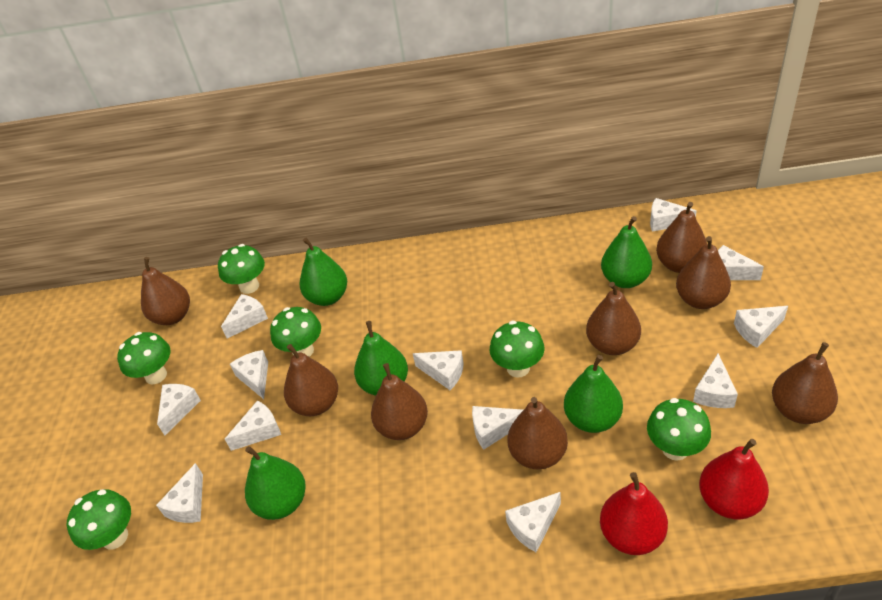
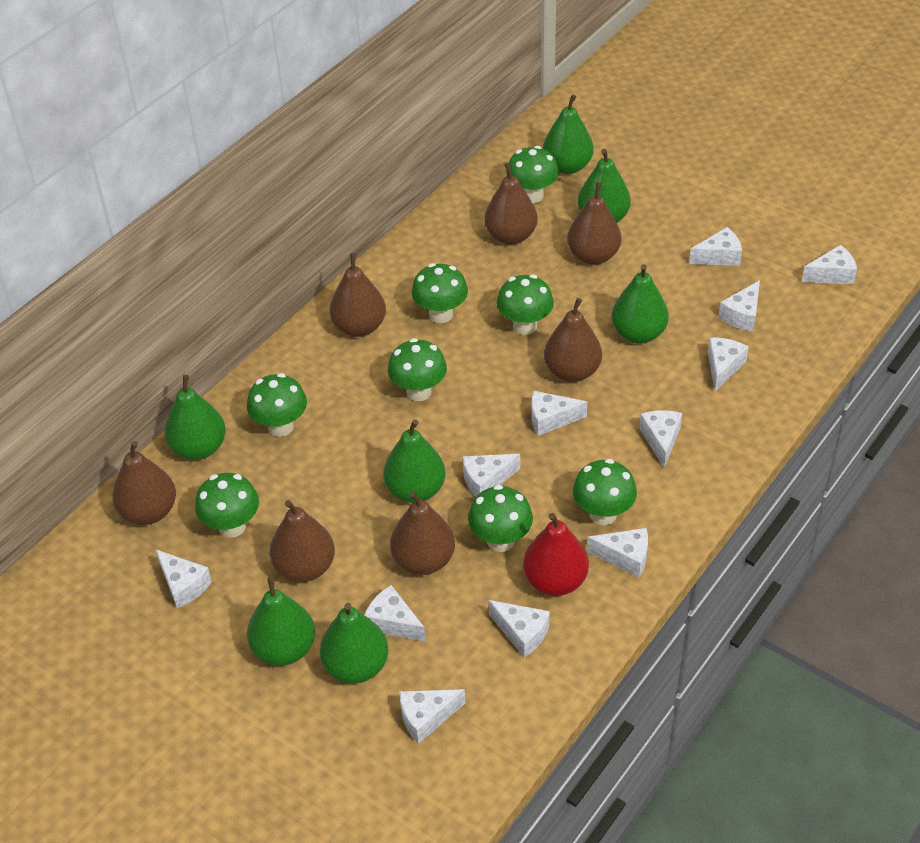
brown pear: [141,257,190,325] [284,344,338,416] [371,363,428,440] [507,397,568,470] [586,282,641,355] [656,202,707,273] [676,236,731,309] [772,342,838,424] = 8 -> [112,441,176,525] [270,500,335,582] [329,253,386,337] [390,491,455,575] [484,163,538,245] [544,298,602,382] [567,182,621,265] = 7
green mushroom: [67,489,131,550] [117,332,170,384] [218,244,265,294] [270,307,321,357] [490,321,544,378] [647,398,711,461] = 6 -> [195,473,259,538] [247,373,307,437] [388,338,447,401] [412,263,468,323] [468,485,533,552] [497,274,554,335] [507,146,559,203] [573,459,637,525] = 8
green pear: [245,446,306,520] [300,238,347,306] [354,321,408,396] [564,355,623,433] [601,216,652,288] = 5 -> [164,375,226,460] [247,577,315,666] [320,603,388,684] [383,419,446,503] [543,94,594,174] [578,149,631,223] [611,264,669,344] = 7
red pear: [600,472,668,555] [699,439,769,519] = 2 -> [523,513,589,596] = 1

